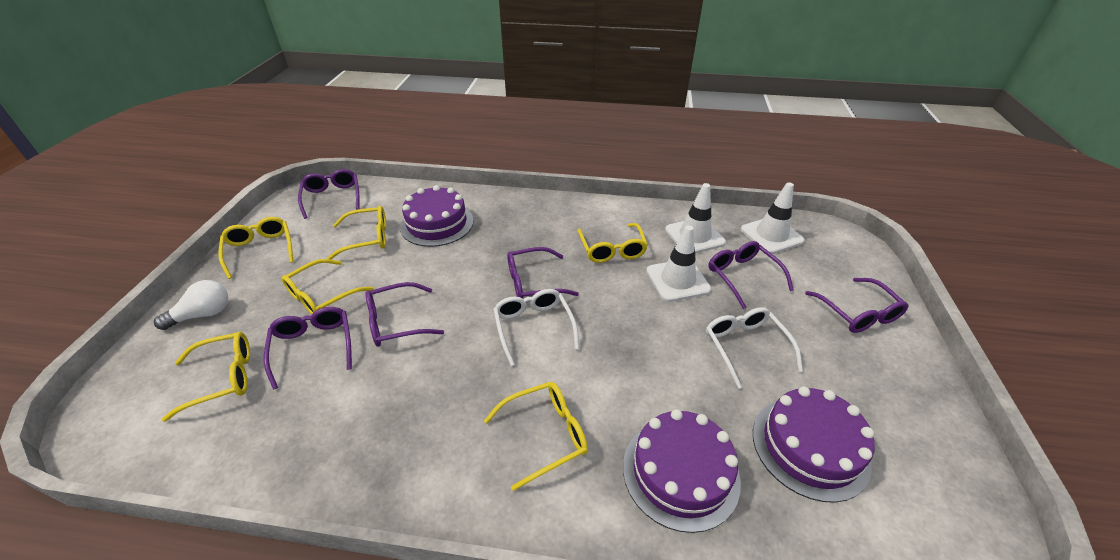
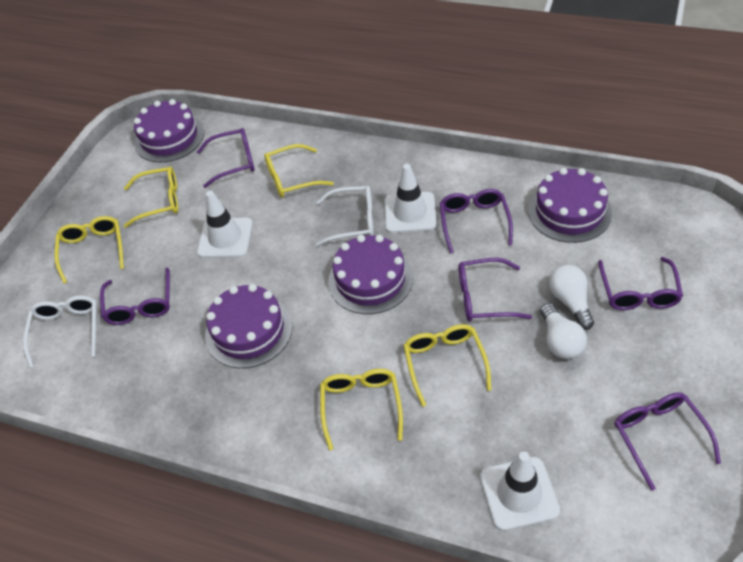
purple cake: [400,185,473,247] [623,409,741,533] [753,386,875,503] = 3 -> [134,99,204,162] [205,284,292,368] [328,235,413,314] [528,168,612,243] = 4
white light bulb: [154,280,228,330] = 1 -> [540,303,587,359] [549,265,594,330] = 2
yellow glasses: [162,332,250,422] [218,217,294,279] [281,259,374,315] [327,206,386,259] [484,382,588,491] [578,223,648,263] = 6 -> [54,216,124,284] [124,167,178,228] [264,144,334,197] [320,369,403,450] [403,324,492,407] = 5

